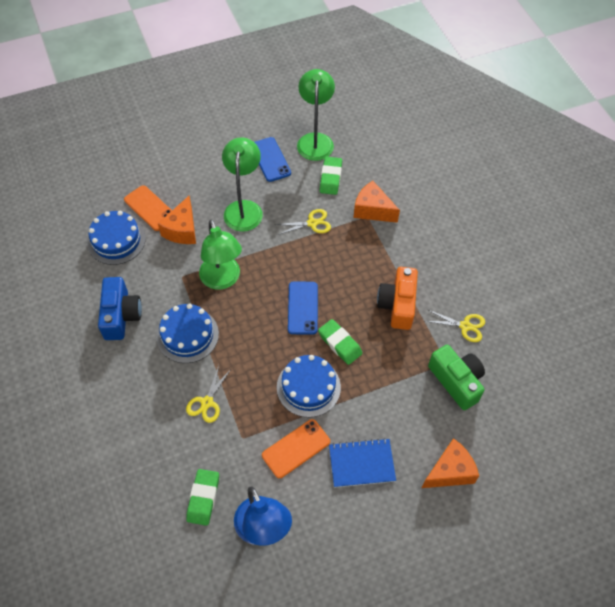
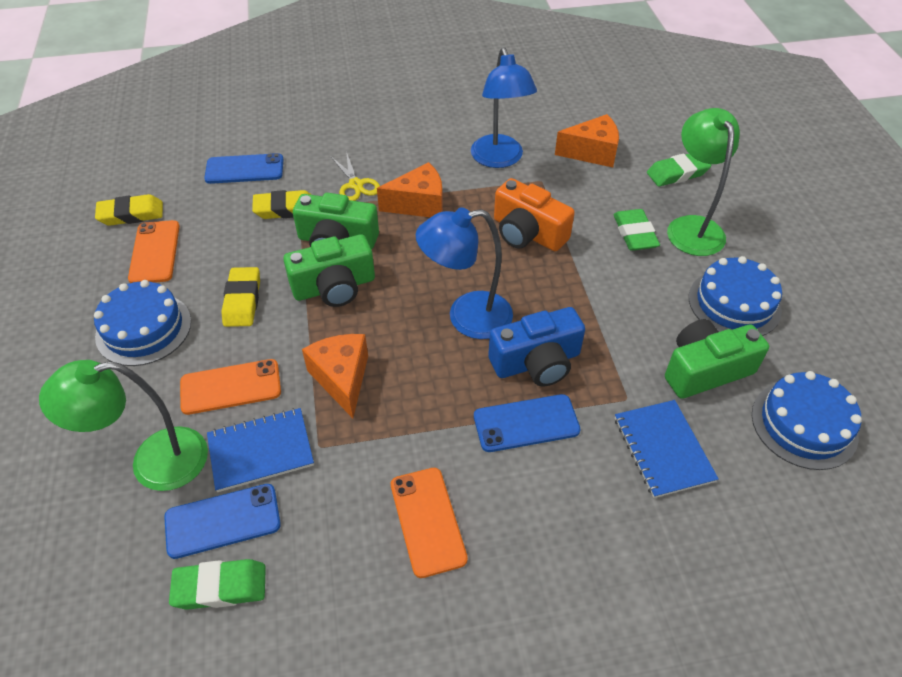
blue lamp: [234,487,292,546] = 1 -> [416,207,513,339] [471,47,537,168] = 2
blue notebook: [329,438,396,488] = 1 -> [207,408,314,492] [615,400,719,498] = 2
blue phone: [255,137,291,182] [288,281,318,335] = 2 -> [164,484,281,559] [204,153,284,184] [474,394,581,452] = 3
green camera: [428,345,485,410] = 1 -> [283,234,375,307] [293,193,379,250] [665,319,769,399] = 3
green lamp: [199,219,242,290] [222,137,263,232] [297,69,335,161] = 3 -> [39,360,208,491] [667,108,740,256] = 2
orange phone: [124,185,172,231] [262,419,330,478] = 2 -> [128,220,180,283] [180,359,281,415] [391,468,468,578] = 3
yellow eraser: none = 0 -> [95,194,163,226] [221,267,260,327] [252,190,312,219] = 3
yellow scissors: [186,365,232,423] [274,209,331,235] [425,310,485,342] = 3 -> [331,151,380,201] = 1

